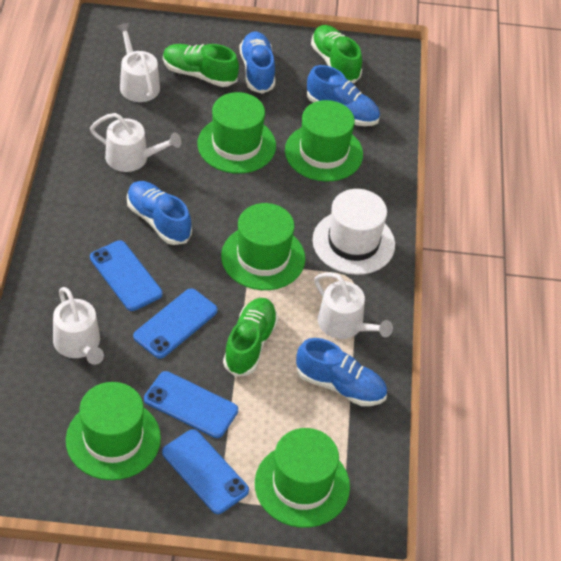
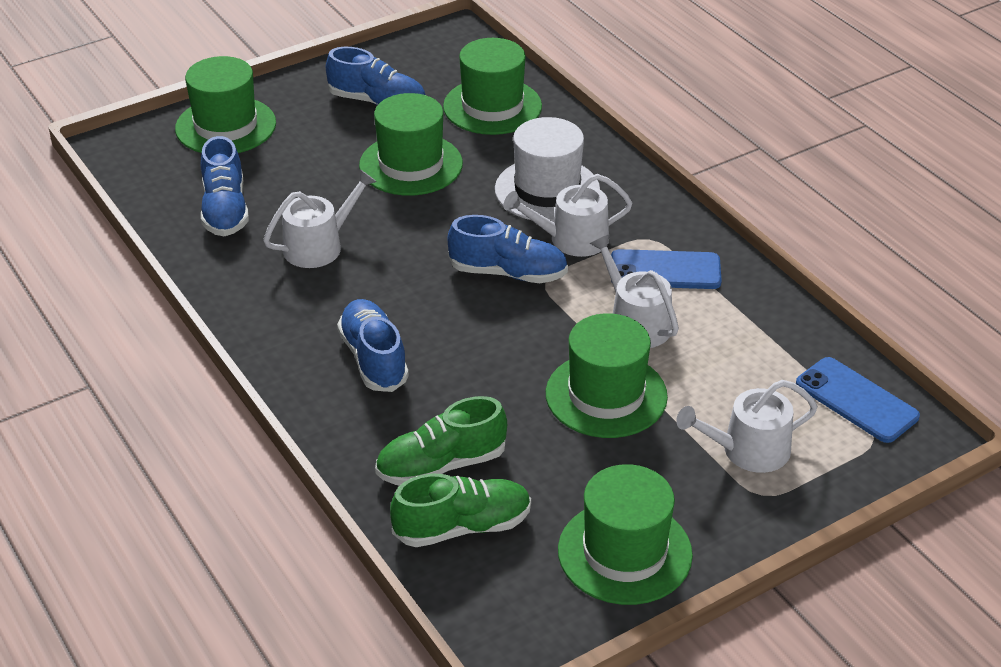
blue phone: [90,240,163,311] [133,288,218,359] [144,371,238,438] [162,429,249,514] = 4 -> [611,249,722,289] [796,357,920,443] = 2
green shoe: [163,44,239,87] [223,298,278,377] [311,25,362,83] = 3 -> [375,396,507,485] [390,474,531,547] = 2

